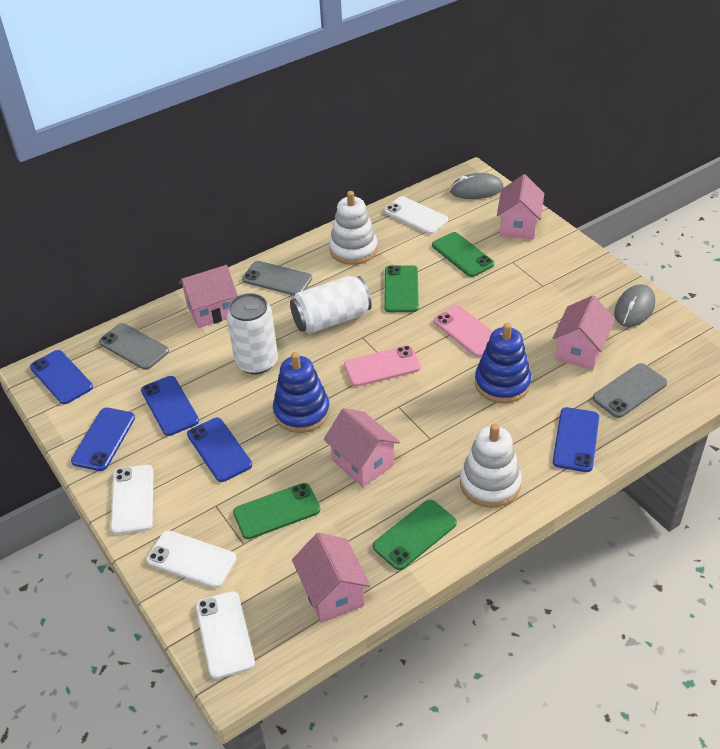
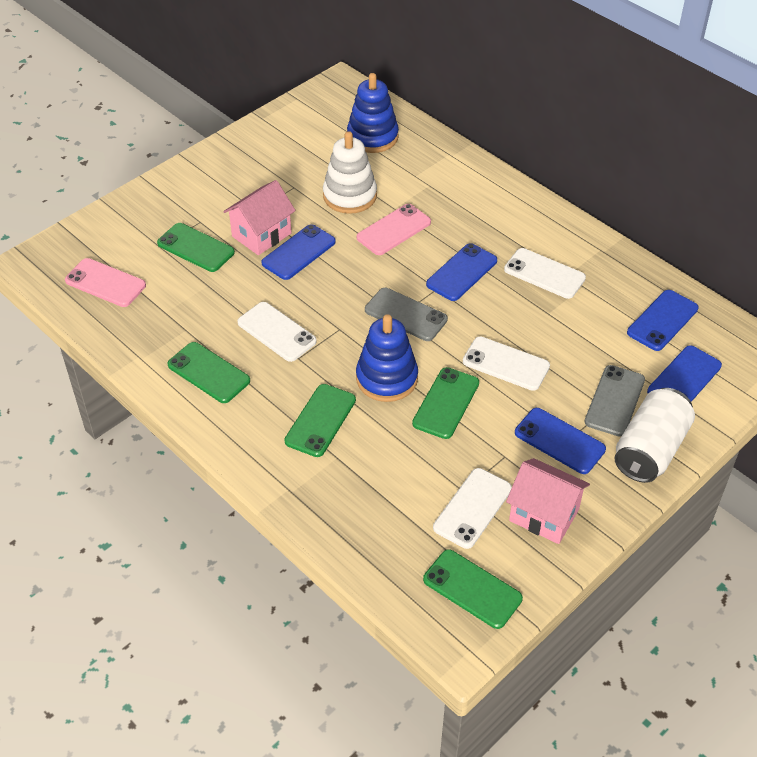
green phone: [233,483,320,539] [373,500,457,570] [384,265,419,312] [432,232,494,277] = 4 -> [157,223,235,272] [167,342,250,403] [284,384,356,457] [412,367,479,439] [423,549,523,629] = 5
grey mouse: [450,173,503,199] [614,284,655,327] = 2 -> none = 0
grey phone: [99,323,169,370] [242,261,312,296] [592,363,667,418] = 3 -> [365,288,448,341] [585,365,645,437] = 2
pink house: [178,265,238,328] [292,533,371,623] [324,408,400,487] [497,174,544,239] [553,295,615,370] = 5 -> [223,180,296,255] [506,458,590,544] = 2
white can: [227,293,278,374] [290,276,372,334] = 2 -> [615,388,695,483] = 1
white stacking toy: [329,191,378,265] [460,423,522,508] = 2 -> [323,131,377,214] = 1

